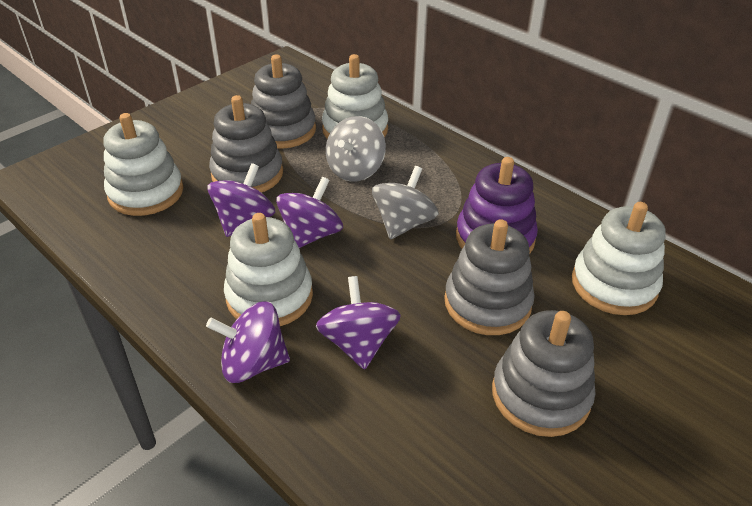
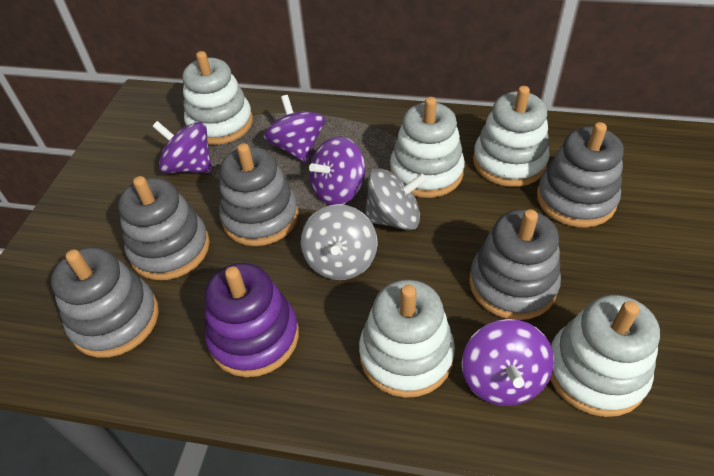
grey stacking toy: [209,95,283,193] [251,55,316,149] [444,219,535,335] [492,310,595,437] = 4 -> [51,247,159,358] [118,176,210,280] [219,143,299,246] [469,209,561,320] [537,122,624,228] = 5
white stacking toy: [103,113,183,216] [224,213,313,326] [322,54,388,139] [572,202,666,315] = 4 -> [182,51,253,145] [359,279,455,398] [390,97,465,198] [473,86,550,187] [550,295,660,417] = 5

